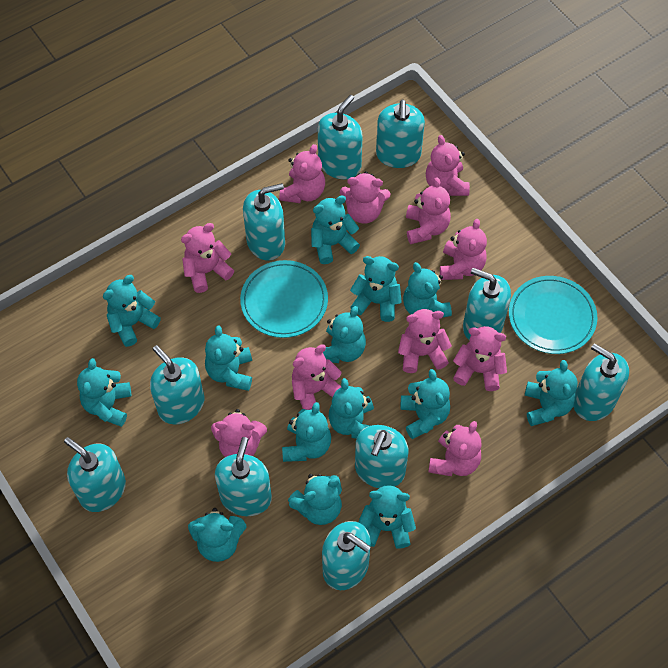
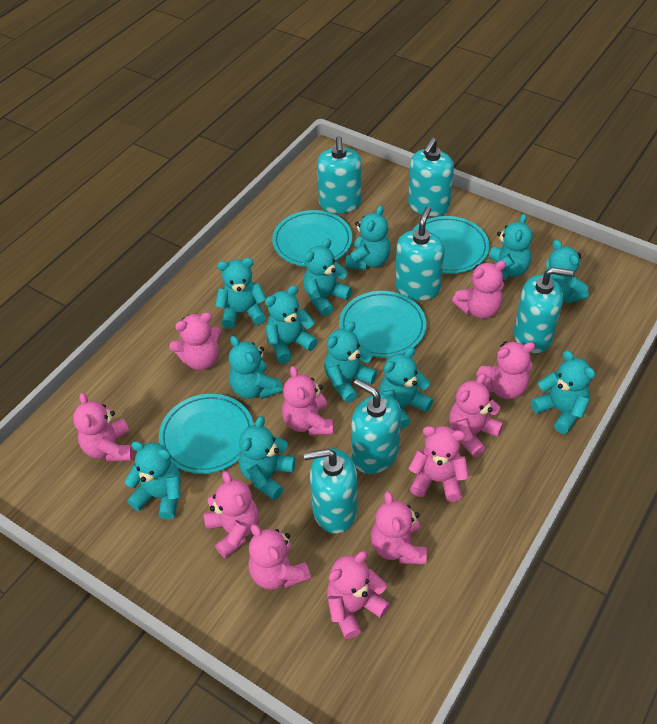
turquoise plate: [240,260,328,338] [509,276,597,354] = 2 -> [159,394,254,474] [272,210,352,267] [339,291,427,358] [413,216,489,274] = 4
turquoise soap dispenser: [64,437,126,512] [150,345,204,424] [215,437,272,516] [243,183,285,261] [318,95,363,179] [322,521,371,590] [355,425,409,488] [376,100,425,168] [463,268,511,341] [573,343,629,421] = 10 -> [304,448,357,534] [317,136,361,213] [351,379,401,474] [395,206,445,300] [408,138,454,217] [514,267,573,353] = 6
turquoise teddy bear: [77,358,131,427] [103,275,161,347] [188,508,246,562] [205,325,252,391] [282,402,331,462] [288,474,342,525] [311,195,360,264] [323,306,366,363] [329,378,374,439] [350,256,402,322] [358,485,416,549] [400,369,450,439] [403,262,452,318] [525,360,578,426] = 14 -> [124,441,181,520] [215,258,267,329] [229,336,283,399] [239,416,295,500] [265,286,318,363] [303,239,352,316] [324,322,377,403] [345,205,391,270] [379,347,433,429] [489,214,533,280] [531,350,595,434] [543,240,589,304] = 12

